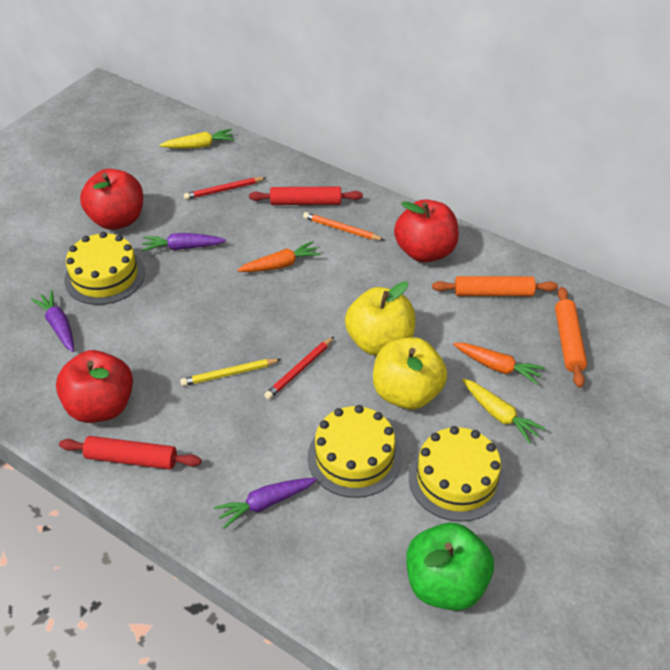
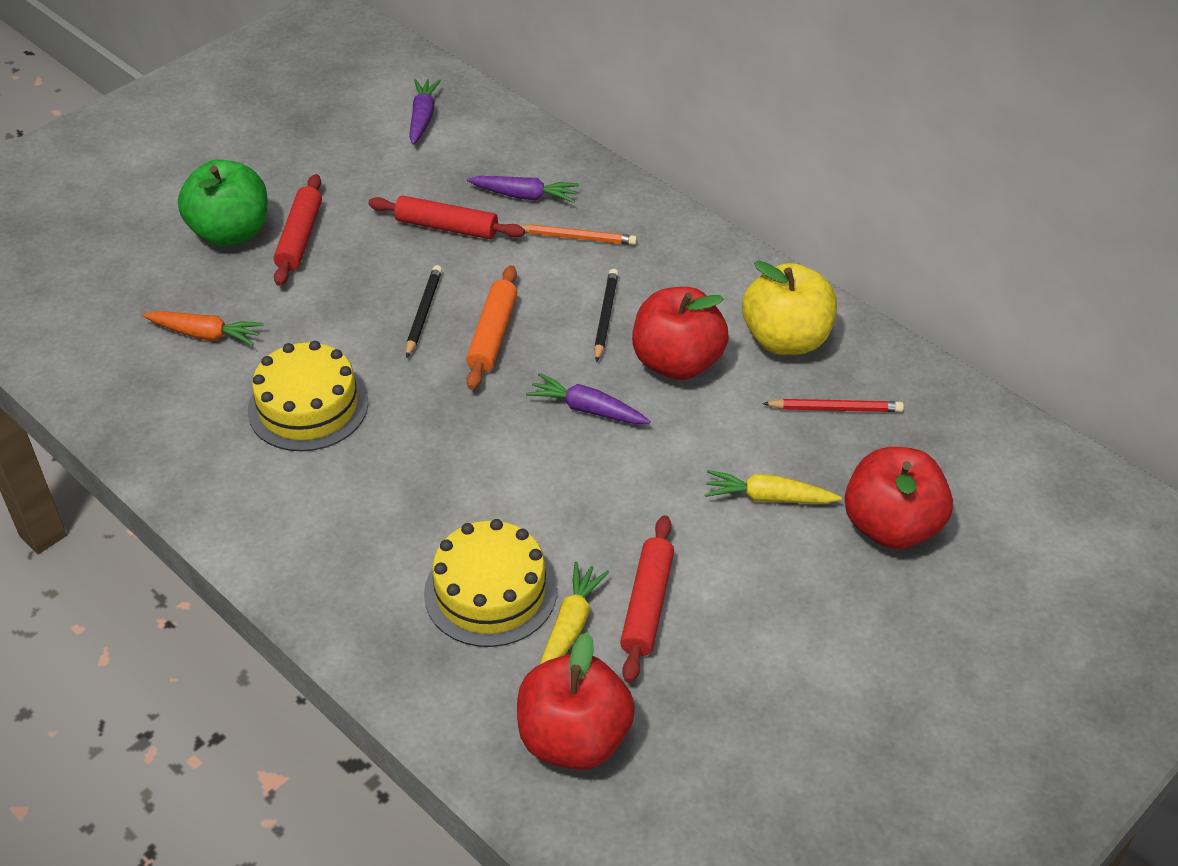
black pencil: none = 0 -> [406,265,442,358] [594,269,618,362] = 2
orange carrot: [237,241,321,272] [453,343,545,385] = 2 -> [143,311,263,346] = 1
orange rolling pin: [432,276,558,296] [555,287,587,388] = 2 -> [466,265,518,390] = 1
red pencil: [184,177,266,200] [264,337,334,400] = 2 -> [762,399,904,412] = 1
red rolling pin: [59,436,202,470] [249,186,363,205] = 2 -> [274,174,322,286] [368,195,525,239] [620,515,674,683] = 3
yellow apple: [345,281,415,356] [373,337,447,409] = 2 -> [742,261,837,355] = 1
yellow cake: [64,232,145,305] [308,405,402,498] [409,426,506,522] = 3 -> [248,341,368,451] [424,519,557,647] = 2
yellow pencil: [180,359,282,386] = 1 -> none = 0

